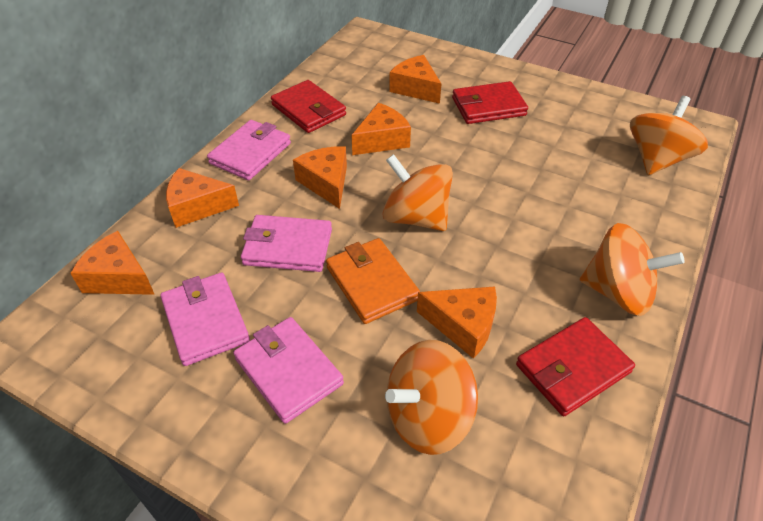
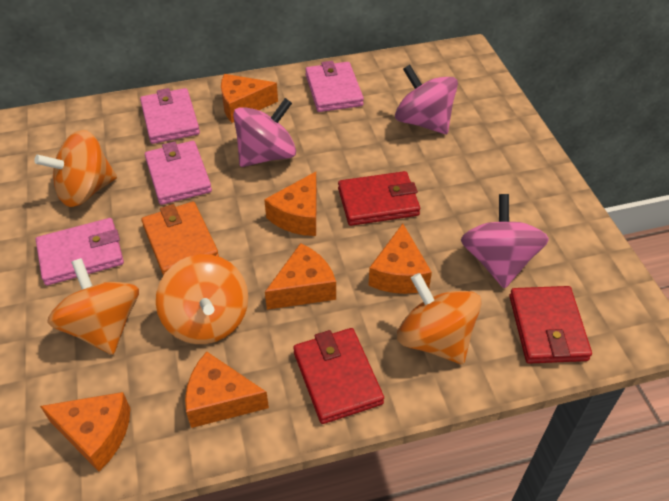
pink spinning top: none = 0 -> [233,98,296,167] [395,65,458,134] [461,194,549,289] = 3

